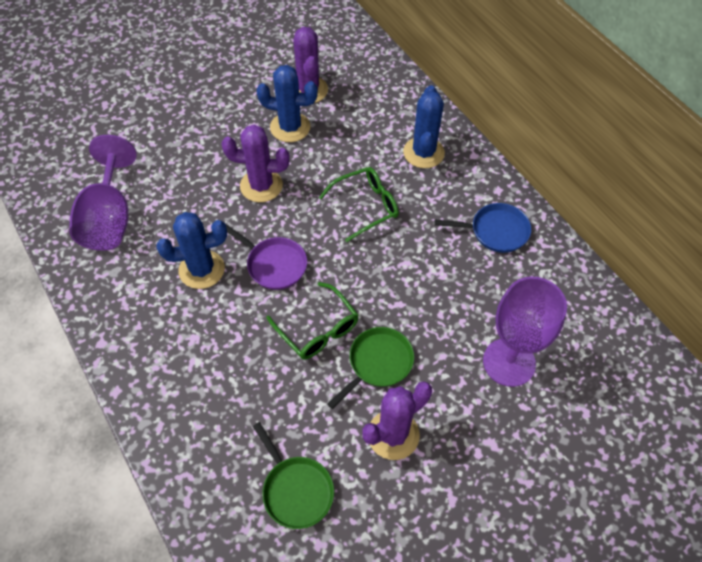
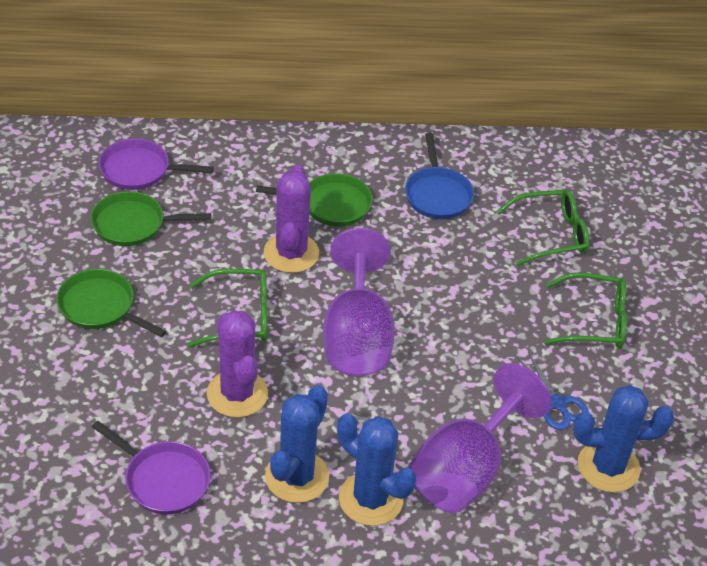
blue scissors: none = 0 -> [517,352,589,430] = 1
green glasses: [266,282,359,360] [319,167,399,242] = 2 -> [188,269,267,347] [497,189,589,266] [544,272,627,349] = 3
green pan: [253,422,334,529] [327,327,414,409] = 2 -> [56,269,166,337] [91,191,211,246] [256,173,373,226] = 3
purple cactus: [221,125,290,202] [293,27,328,103] [362,381,432,460] = 3 -> [207,310,268,418] [264,164,319,273] = 2
purple pan: [226,224,307,290] = 1 -> [92,421,211,514] [99,139,214,190] = 2

